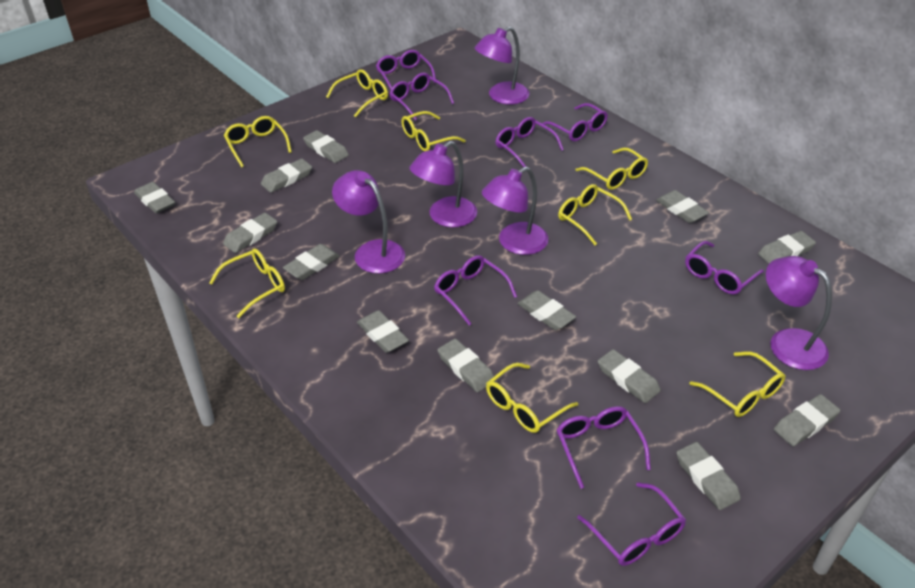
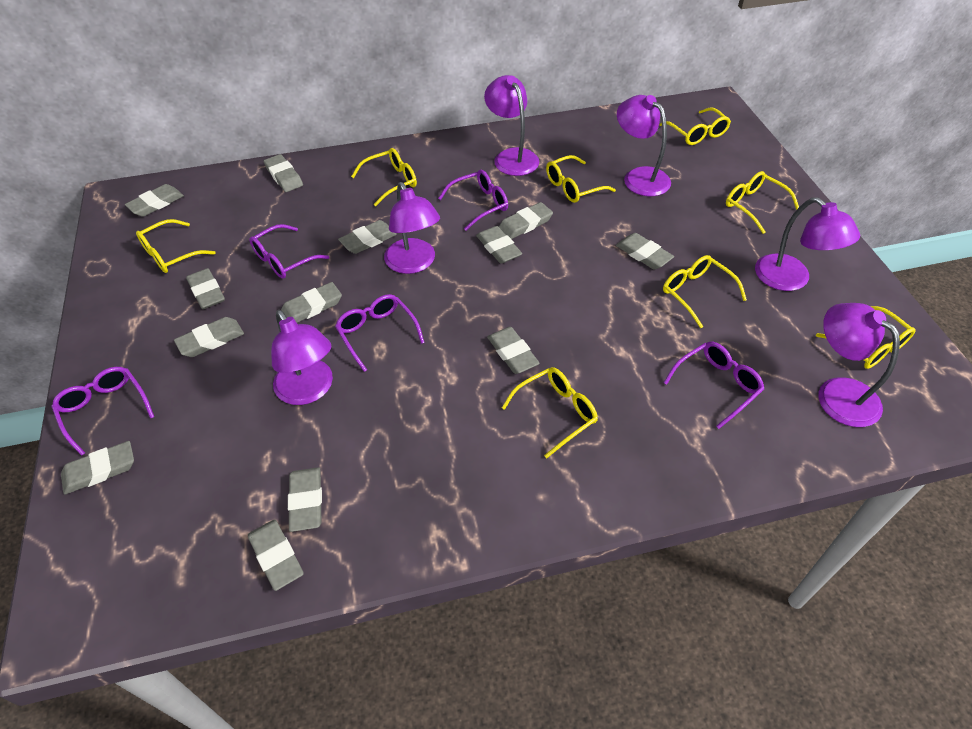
purple glasses: [376,50,436,89] [389,73,454,121] [434,255,517,325] [495,117,564,167] [542,103,608,141] [557,406,651,489] [577,482,686,566] [685,241,764,294] = 8 -> [52,367,154,456] [249,224,329,279] [335,294,425,372] [438,170,508,231] [663,342,764,429] = 5
purple lamp: [332,170,405,274] [409,141,477,227] [474,27,529,104] [482,167,549,255] [766,256,832,370] = 5 -> [271,310,333,405] [384,182,440,274] [484,75,539,176] [617,95,671,196] [755,198,860,291] [818,303,900,427] = 6

